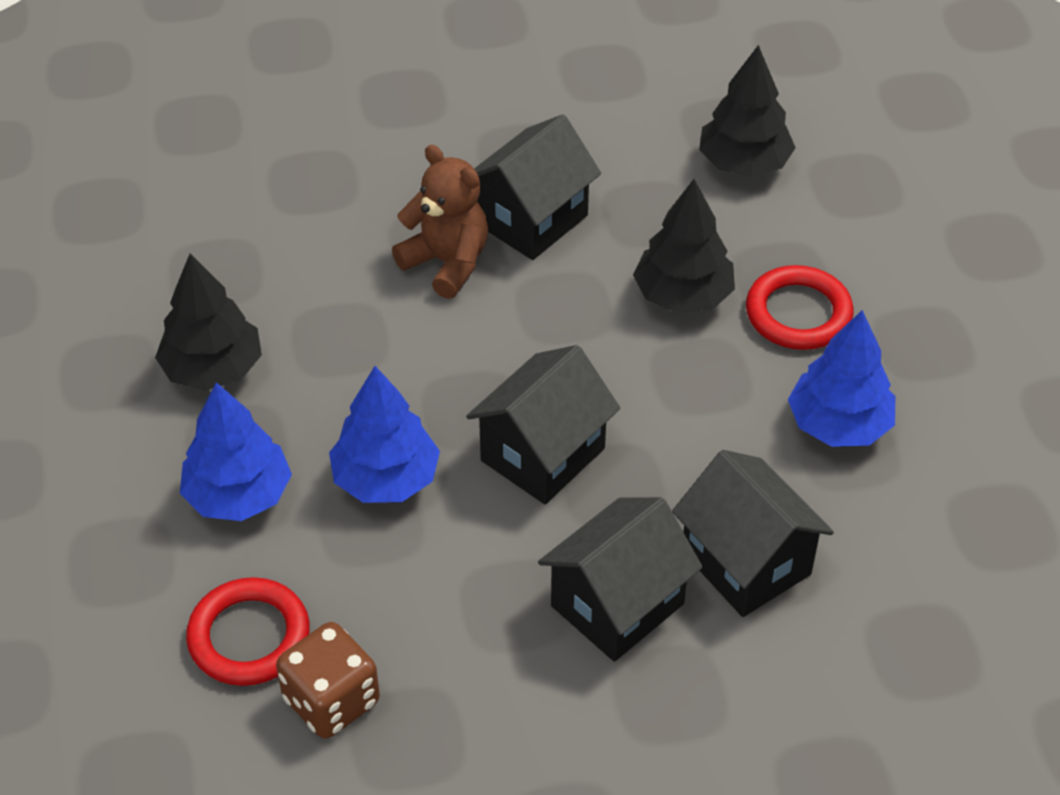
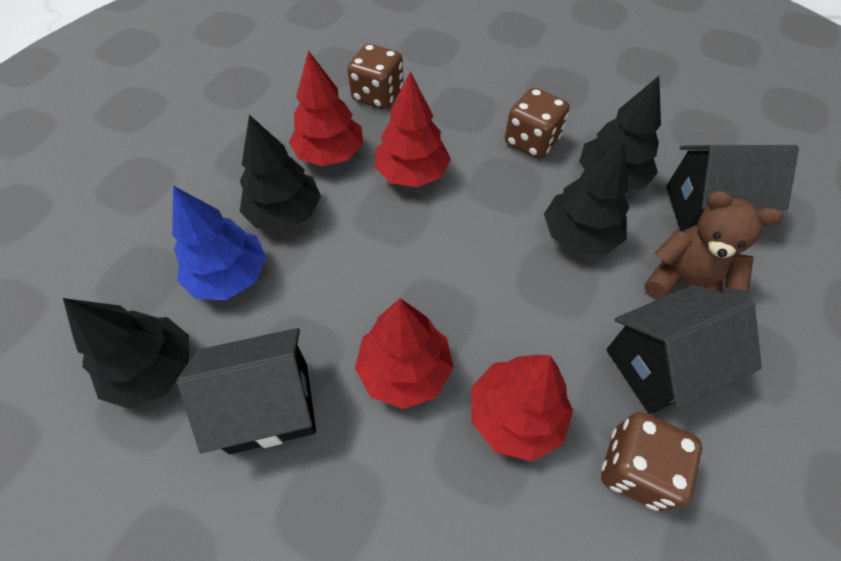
black house: [466,345,620,504] [474,114,601,260] [538,497,703,662] [672,450,834,617] = 4 -> [177,328,316,454] [606,285,762,414] [666,145,799,232] = 3
black tree: [155,254,262,391] [633,179,735,314] [699,45,796,177] = 3 -> [63,298,189,409] [239,115,321,231] [544,140,629,255] [579,76,661,190] = 4
blue tree: [180,382,292,521] [329,366,440,503] [788,310,895,447] = 3 -> [172,186,267,300] = 1
brown dice: [276,622,380,739] = 1 -> [347,44,403,109] [505,88,570,159] [601,412,702,511] = 3
red ring: [186,577,310,686] [746,265,853,350] = 2 -> none = 0
red tree: none = 0 -> [289,50,363,166] [355,299,453,409] [375,71,451,187] [471,355,573,461] = 4

